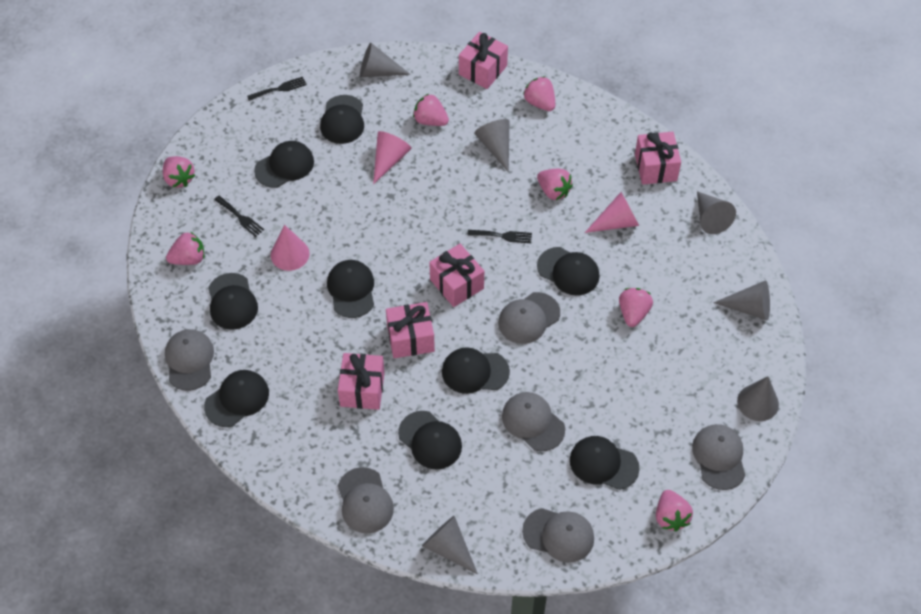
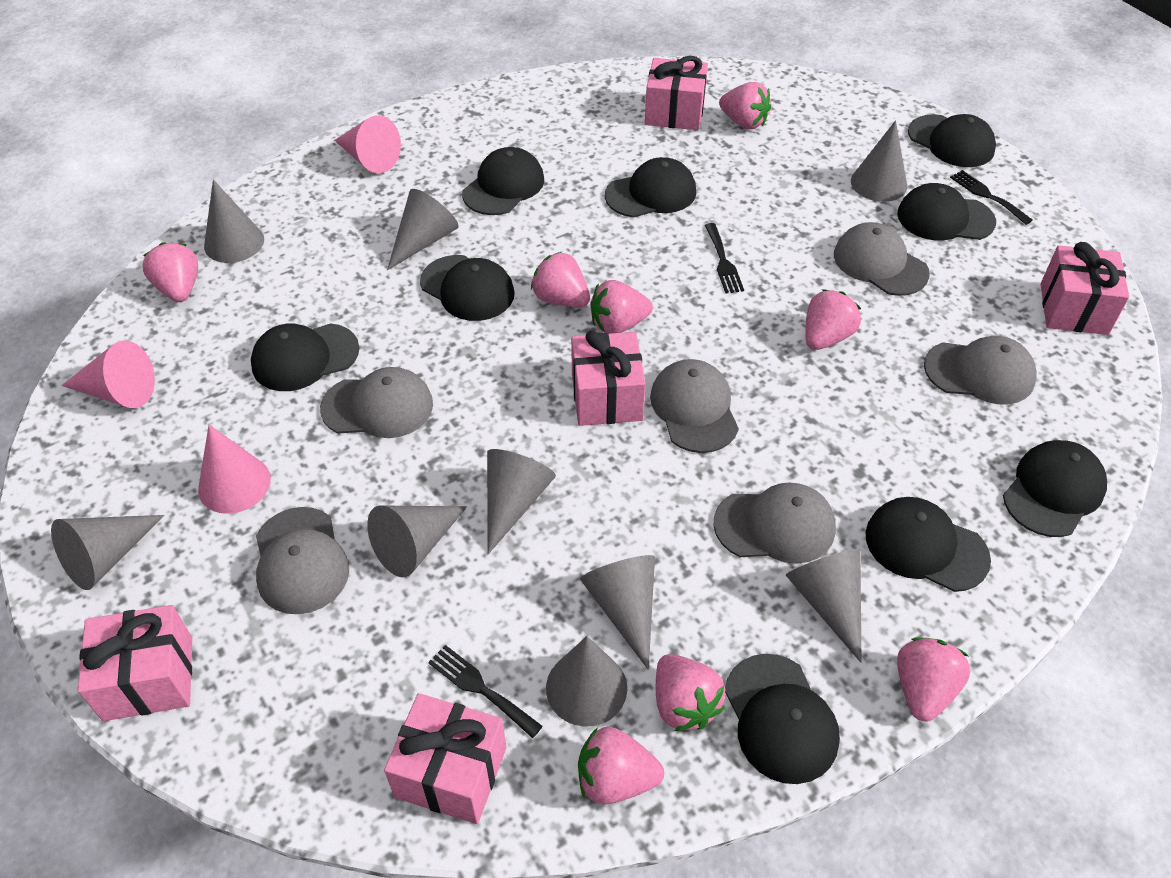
grey cone: [360,43,411,77] [422,516,478,574] [474,119,509,172] [697,191,736,234] [713,280,770,320] [737,376,779,421] = 6 -> [51,515,165,590] [204,180,264,263] [367,506,467,577] [387,189,459,270] [487,449,556,554] [546,636,627,727] [580,555,655,670] [786,549,861,663] [851,120,907,202] = 9
pink strawberry: [163,156,195,188] [166,232,205,265] [413,94,449,126] [523,76,555,111] [537,169,573,200] [619,288,653,327] [656,490,693,532] = 7 -> [142,242,198,302] [531,251,590,308] [578,726,664,805] [591,280,653,334] [656,654,725,731] [719,82,771,129] [805,289,861,350] [897,638,971,722] = 8

